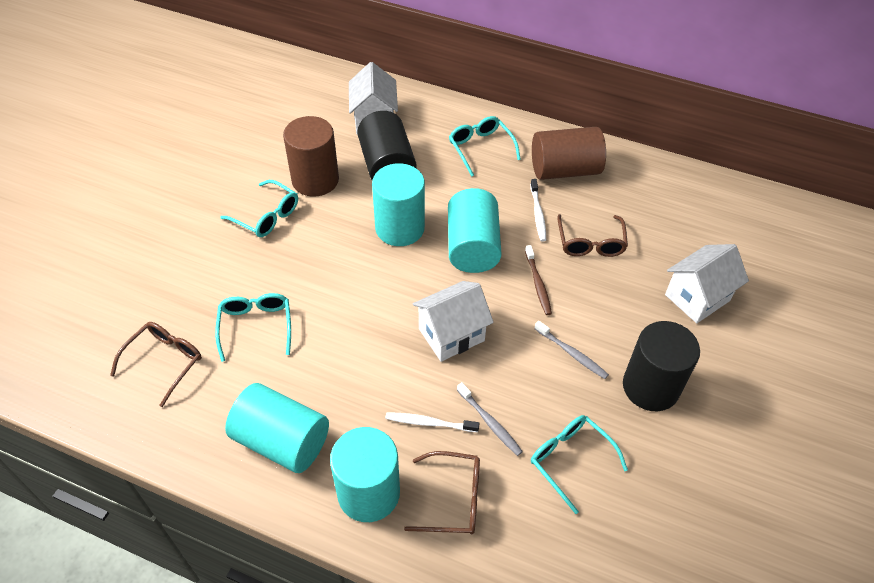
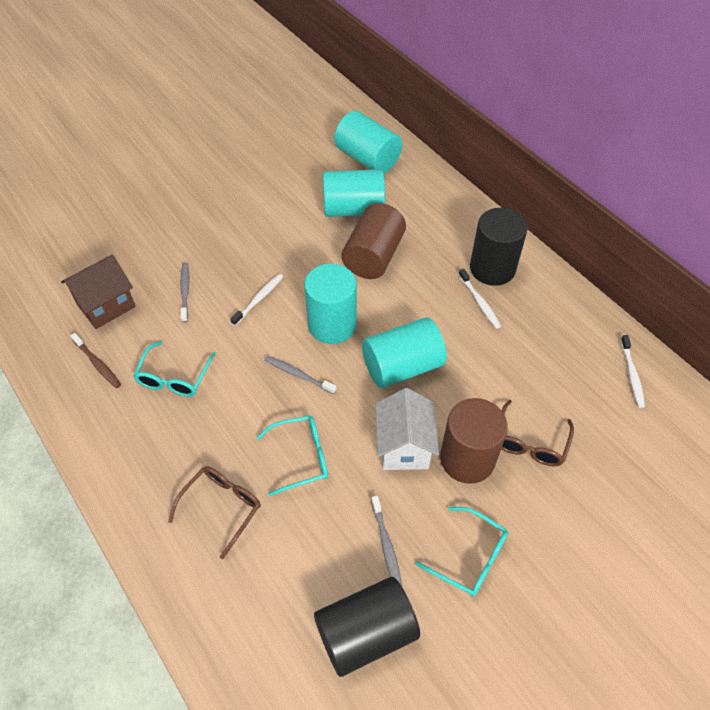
brown glasses: [110,322,202,407] [404,451,480,534] [557,214,628,257] = 3 -> [168,466,261,559] [501,400,574,466] = 2
brown house: none = 0 -> [61,255,136,329] = 1
grey toothbrush: [457,382,523,456] [534,321,609,379] = 2 -> [180,262,190,323] [265,356,337,394] [371,496,402,586] = 3
turquoise glasses: [215,293,291,362] [220,180,298,237] [449,116,521,177] [531,415,628,514] = 4 -> [133,341,216,397] [256,416,328,496] [415,507,508,597] = 3
white house: [349,62,398,135] [413,281,494,362] [665,244,749,323] = 3 -> [375,388,439,470] = 1
white toothbrush: [385,412,480,432] [530,179,546,241] = 2 -> [230,274,283,326] [459,269,501,329] [621,335,645,408] = 3

